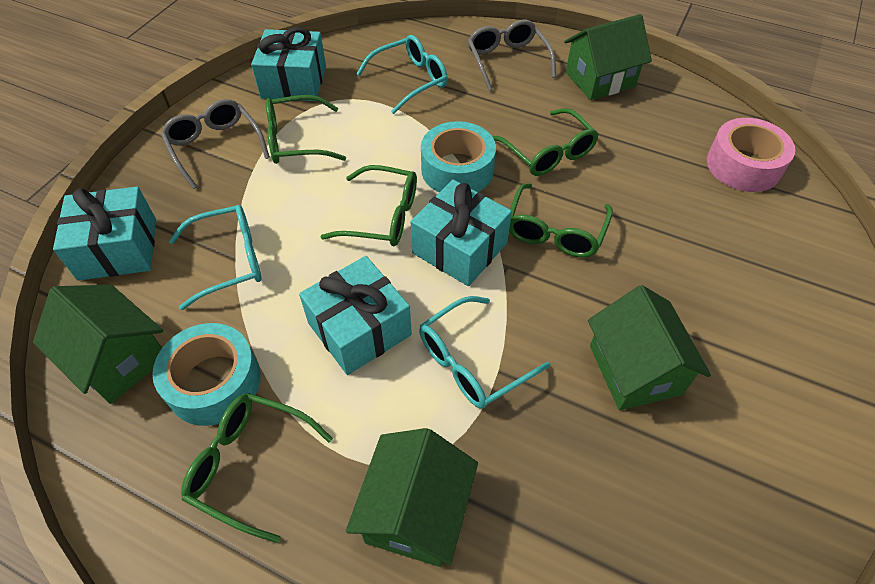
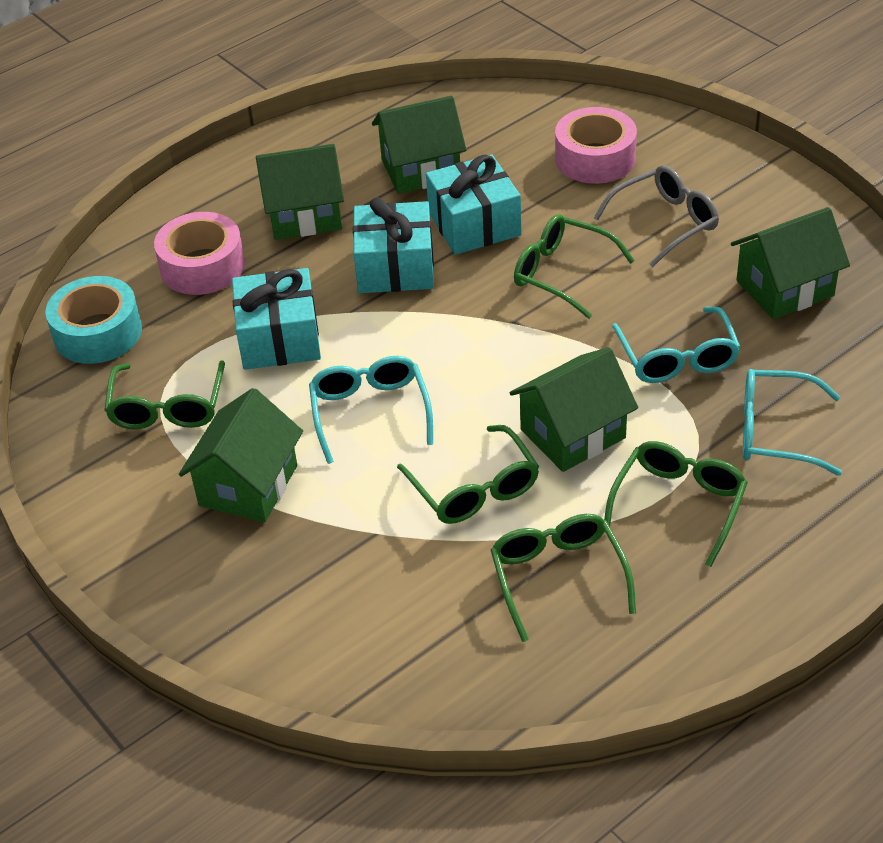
green house: [33,285,163,404] [346,428,478,567] [564,14,652,100] [588,285,711,410] = 4 -> [179,388,303,523] [256,144,344,240] [372,96,466,194] [510,347,638,472] [731,207,850,319] = 5
grey glasses: [161,99,270,189] [468,19,556,91] = 2 -> [594,165,719,267] = 1
pink tape: [707,118,795,192] = 1 -> [154,212,245,295] [555,107,637,184] = 2
turquoise gift: [53,187,156,281] [251,27,326,101] [299,256,412,375] [411,180,512,286] = 4 -> [232,268,321,370] [353,198,434,293] [426,154,521,255] = 3
turquoise tape: [152,323,260,426] [421,121,496,192] = 2 -> [45,276,142,364] = 1

